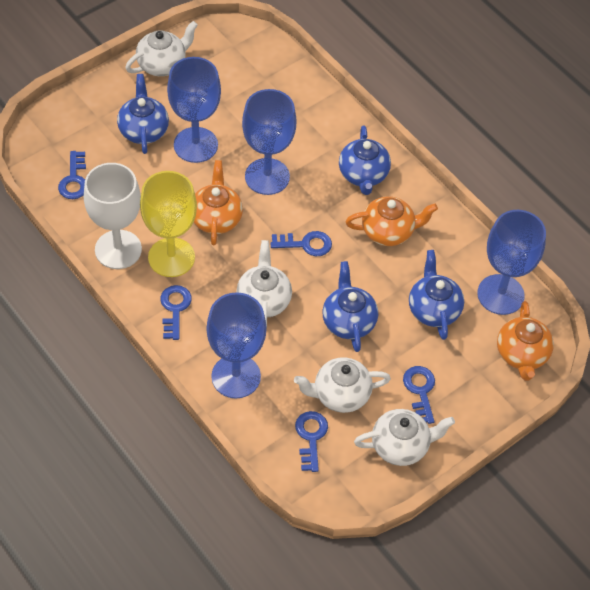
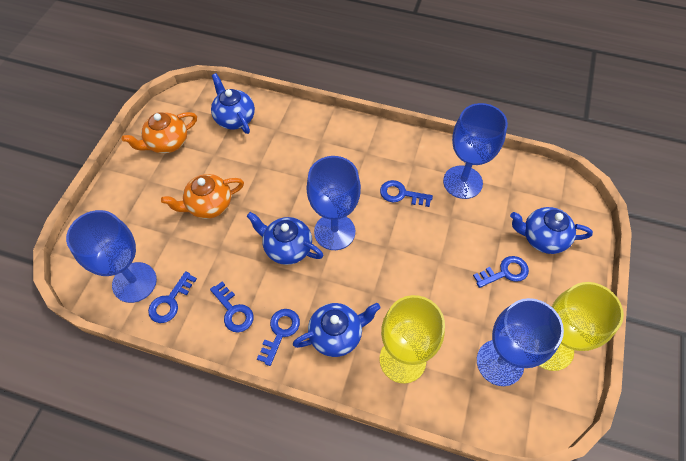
orange teapot: [193,160,243,245] [345,196,438,246] [497,301,554,381] = 3 -> [122,112,197,154] [161,174,244,219] = 2
white goblet: [84,163,142,269] = 1 -> none = 0
white teapot: [125,21,198,76] [236,240,292,329] [294,358,391,413] [354,409,455,466] = 4 -> none = 0
yellow goblet: [140,171,197,277] = 1 -> [380,295,445,384] [539,282,624,371] = 2

